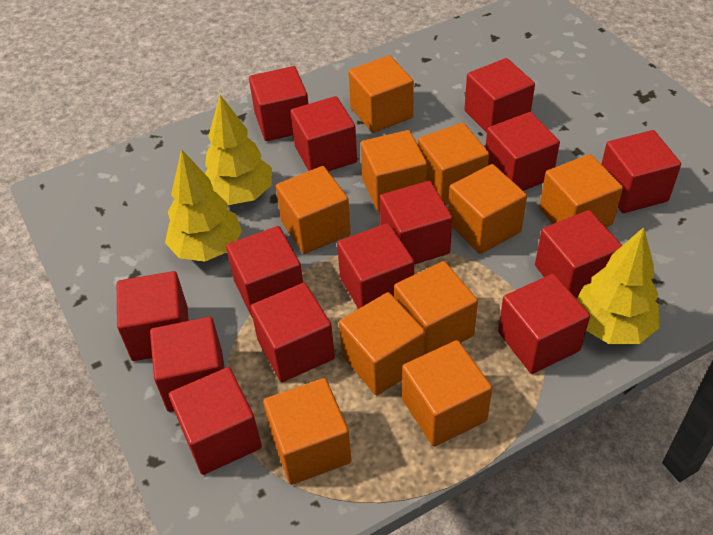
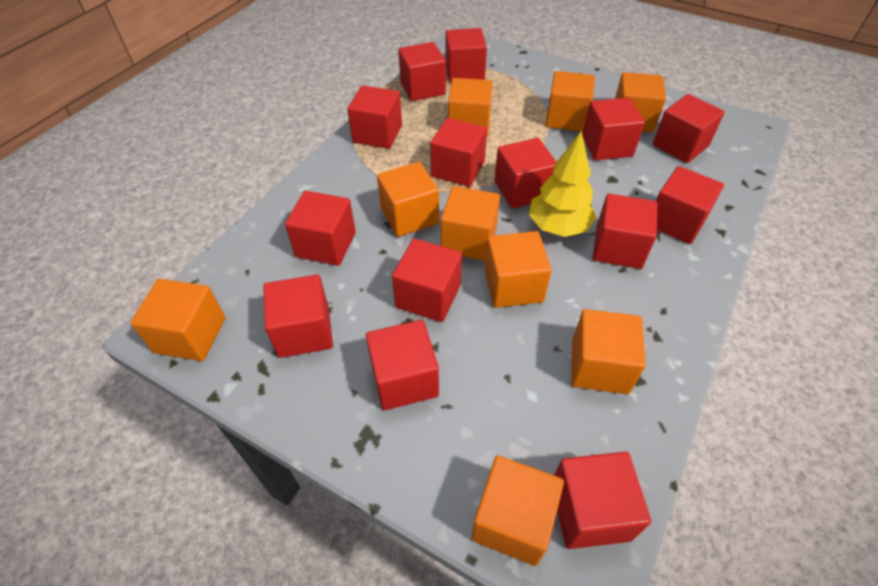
orange cube: [263,378,351,485] [276,166,351,254] [339,292,426,395] [348,55,414,133] [361,130,427,212] [394,261,478,354] [402,340,492,447] [418,123,489,205] [448,164,527,254] [539,154,623,227] = 10 -> [130,279,225,361] [377,162,439,237] [441,186,500,261] [448,78,493,137] [471,456,564,566] [485,231,552,308] [545,71,595,132] [571,309,646,394] [615,72,666,132] = 9
yellow tree: [165,149,242,261] [205,95,272,205] [577,227,660,344] = 3 -> [529,131,596,237] = 1

